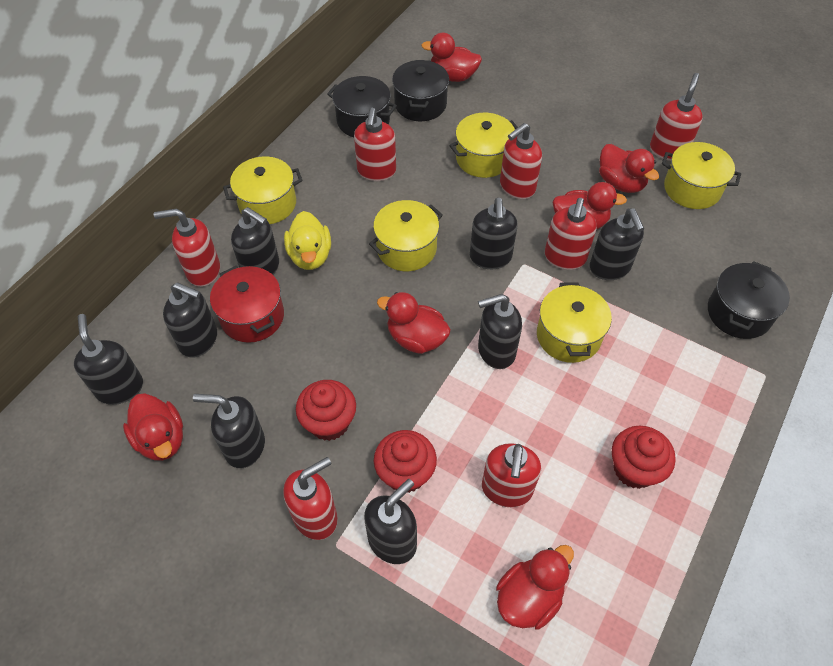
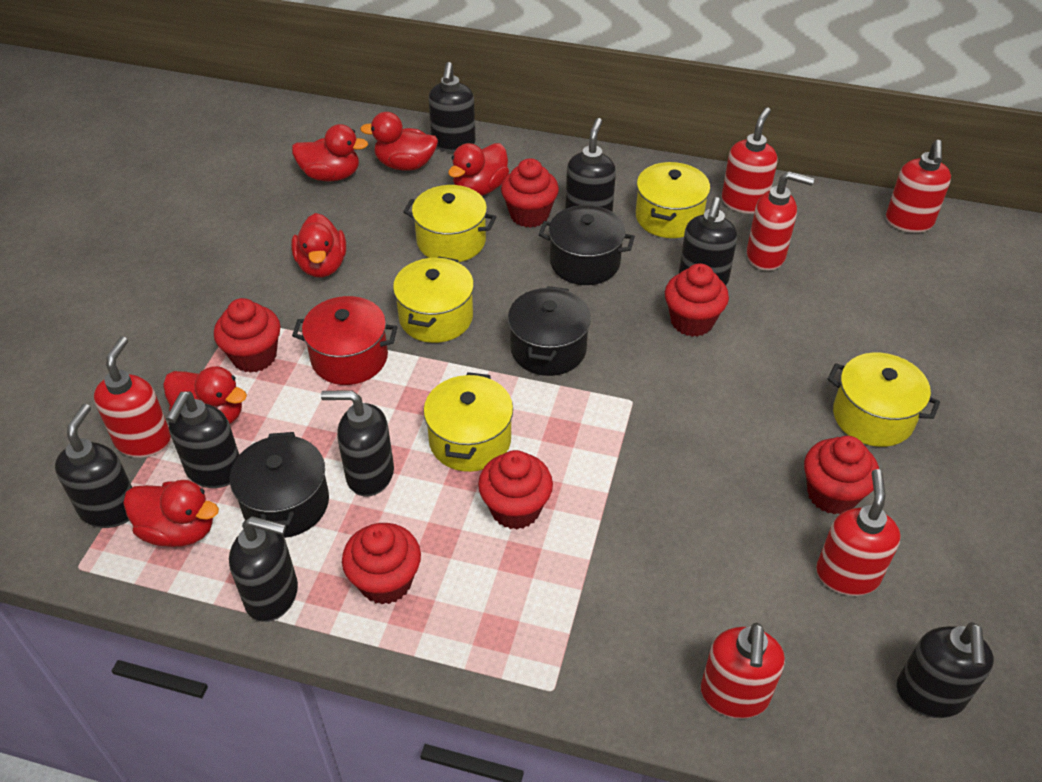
red cupcake: [296,380,356,441] [374,430,437,493] [612,426,676,489] = 3 -> [214,298,281,373] [342,523,421,605] [478,450,553,529] [501,158,559,228] [665,263,729,337] [804,436,879,515] = 6
red soap dispenser: [154,209,220,287] [283,457,338,540] [354,108,396,181] [482,443,541,507] [500,123,542,199] [545,198,597,270] [650,73,703,161] = 7 -> [94,337,171,458] [701,623,785,719] [722,107,777,214] [747,171,814,271] [816,469,901,596] [886,140,951,233] = 6
yellow duck: [284,211,331,270] = 1 -> none = 0

